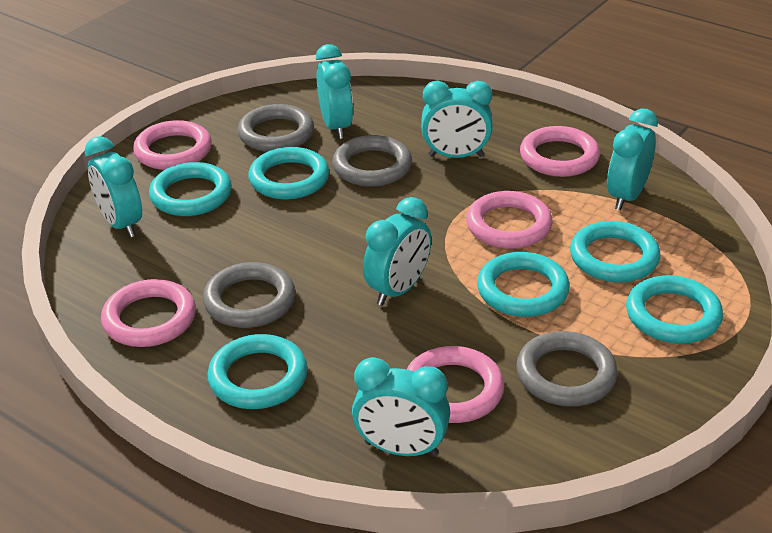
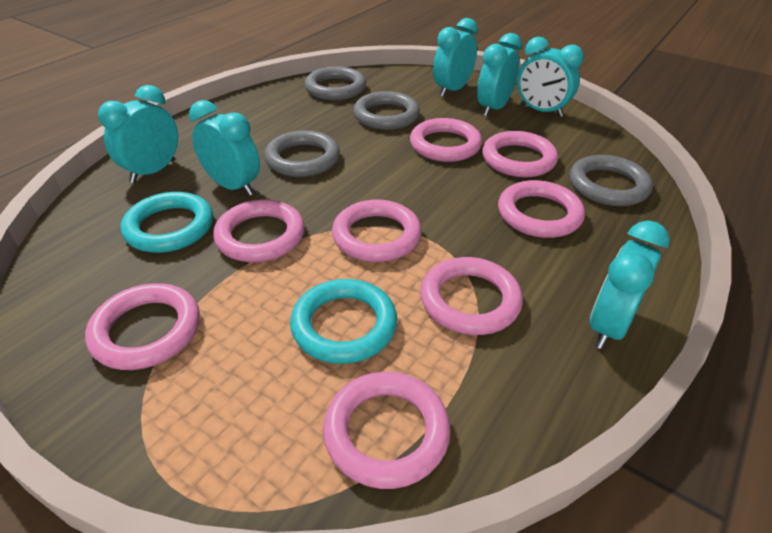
pink ring: [101,279,196,347] [133,120,212,170] [406,346,504,423] [466,191,553,249] [520,126,600,177] = 5 -> [85,283,200,370] [213,200,305,262] [323,372,451,489] [332,200,422,262] [410,118,482,162] [420,257,523,335] [482,131,558,177] [498,180,585,238] = 8
turquoise ring: [149,162,232,216] [207,334,308,409] [248,147,329,200] [477,252,570,317] [570,221,660,282] [626,275,723,344] = 6 -> [120,192,213,253] [290,279,397,364] = 2

